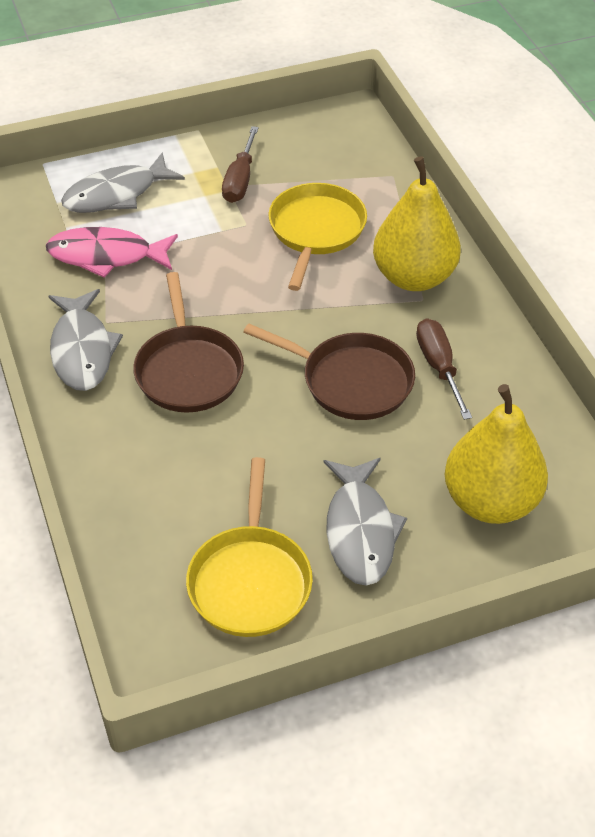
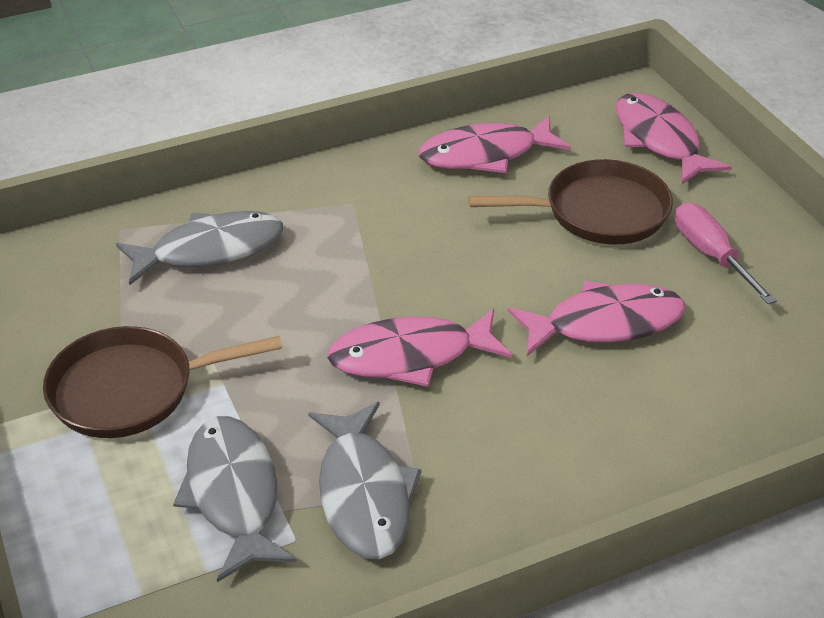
brown screwdriver: [222,126,259,203] [416,318,472,420] = 2 -> none = 0
pink fish: [46,227,178,278] = 1 -> [327,309,512,387] [419,115,571,173] [507,281,685,356] [616,93,732,184] = 4
pink screwdriver: none = 0 -> [675,203,777,304] = 1
yellow pan: [186,457,313,637] [268,183,367,291] = 2 -> none = 0
yellow pear: [373,156,461,291] [445,384,548,524] = 2 -> none = 0

